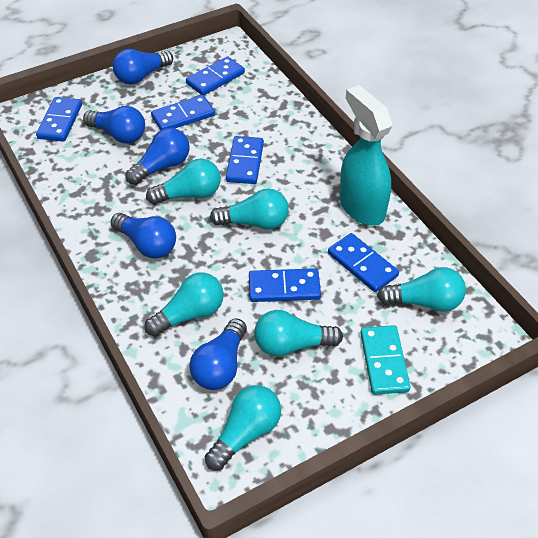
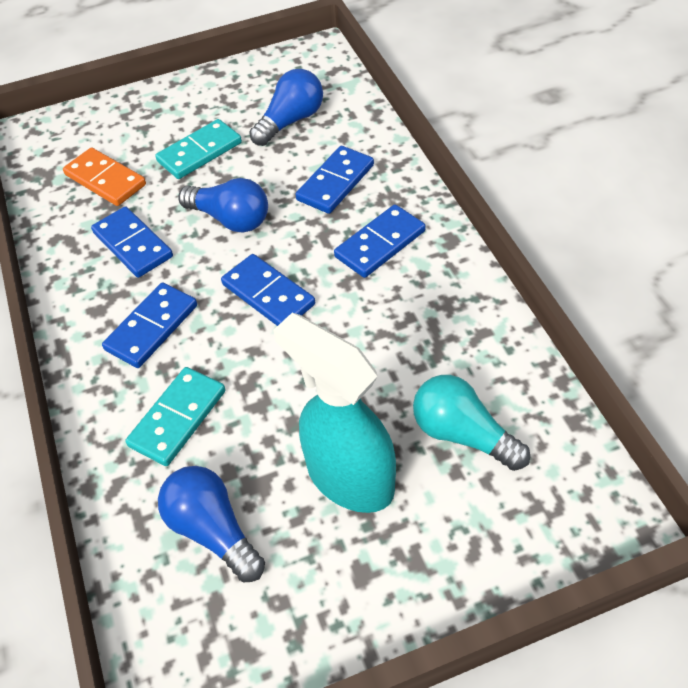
blue domino: [36,97,82,142] [151,95,215,130] [186,56,245,95] [226,136,264,184] [249,268,321,302] [328,233,399,292] = 6 -> [91,206,173,278] [102,282,197,368] [221,254,315,326] [295,146,374,214] [334,205,425,278] = 5
blue light bulb: [83,106,145,144] [110,213,176,258] [113,49,173,84] [125,128,190,185] [189,318,247,390] = 5 -> [158,466,265,582] [178,178,268,233] [249,69,323,146] = 3
orange domino: none = 0 -> [63,148,146,206] = 1
turquoise domino: [360,325,410,395] = 1 -> [125,367,225,466] [155,119,242,179] = 2
turquoise light bulb: [145,273,224,337] [146,159,221,205] [205,385,281,470] [210,189,289,230] [254,310,343,356] [377,267,466,312] = 6 -> [413,375,530,471] = 1

